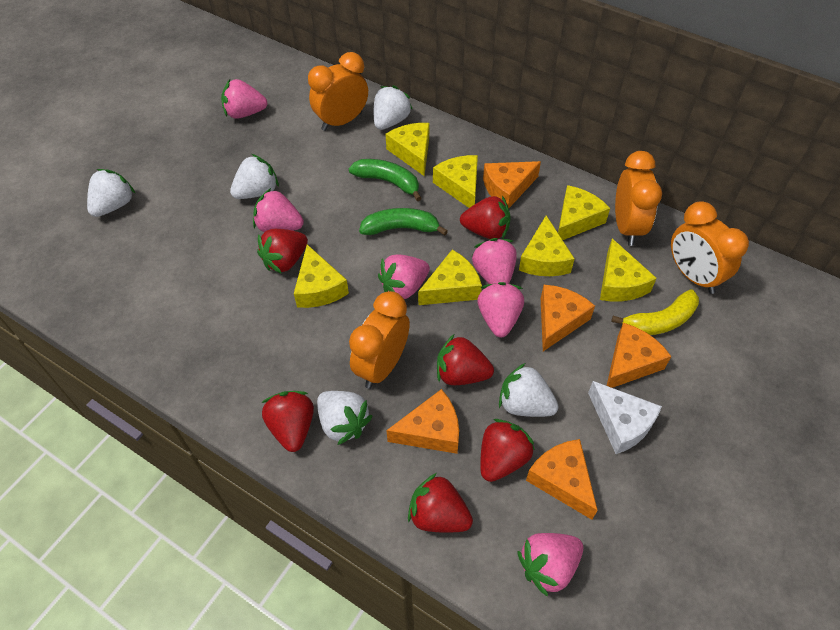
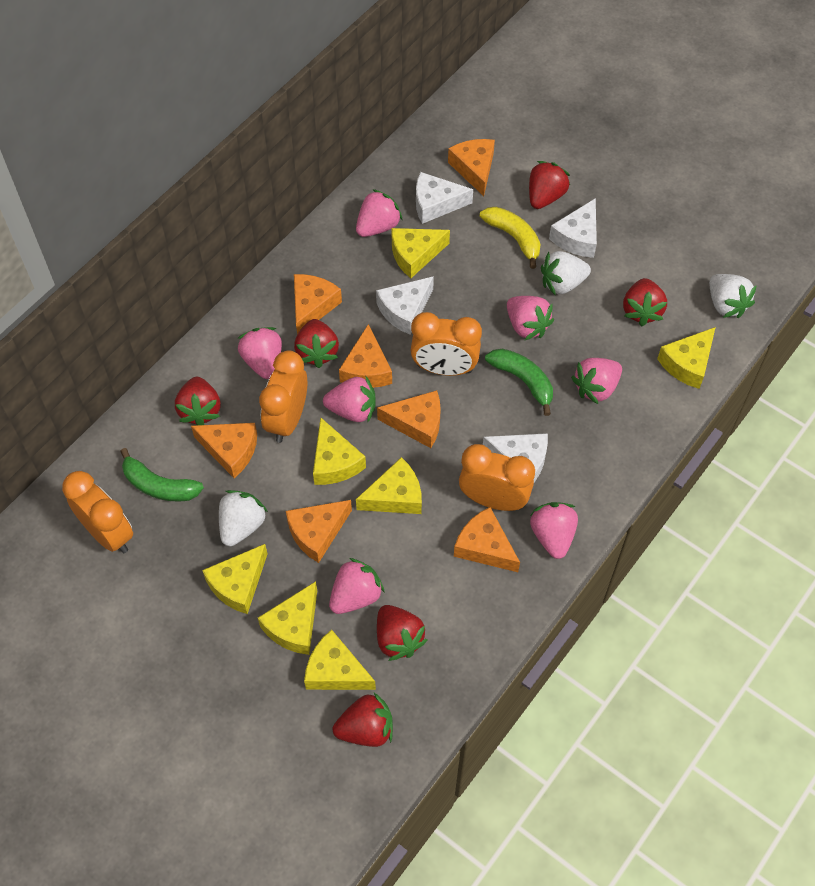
orange cheese: [386,389,459,454] [483,161,541,208] [526,439,598,520] [541,285,595,351] [607,323,671,388] = 5 -> [191,423,257,478] [286,500,352,563] [294,274,342,335] [339,324,392,388] [377,390,441,448] [448,139,495,196] [454,507,520,572] = 7
pink strawberry: [221,79,268,119] [253,188,304,232] [378,254,430,299] [472,238,517,284] [477,282,524,337] [517,533,583,597] = 6 -> [238,327,282,379] [323,376,376,422] [329,558,385,614] [356,189,403,237] [507,296,554,340] [530,502,578,559] [571,358,622,404] = 7
white cheese: [588,381,662,454] = 1 -> [376,276,434,335] [416,172,473,224] [483,433,548,482] [549,198,597,258] = 4
white strawberry: [87,169,136,217] [230,154,279,199] [317,391,372,445] [374,85,412,130] [499,363,559,417] = 5 -> [219,490,268,546] [541,251,591,295] [709,274,757,318] = 3

